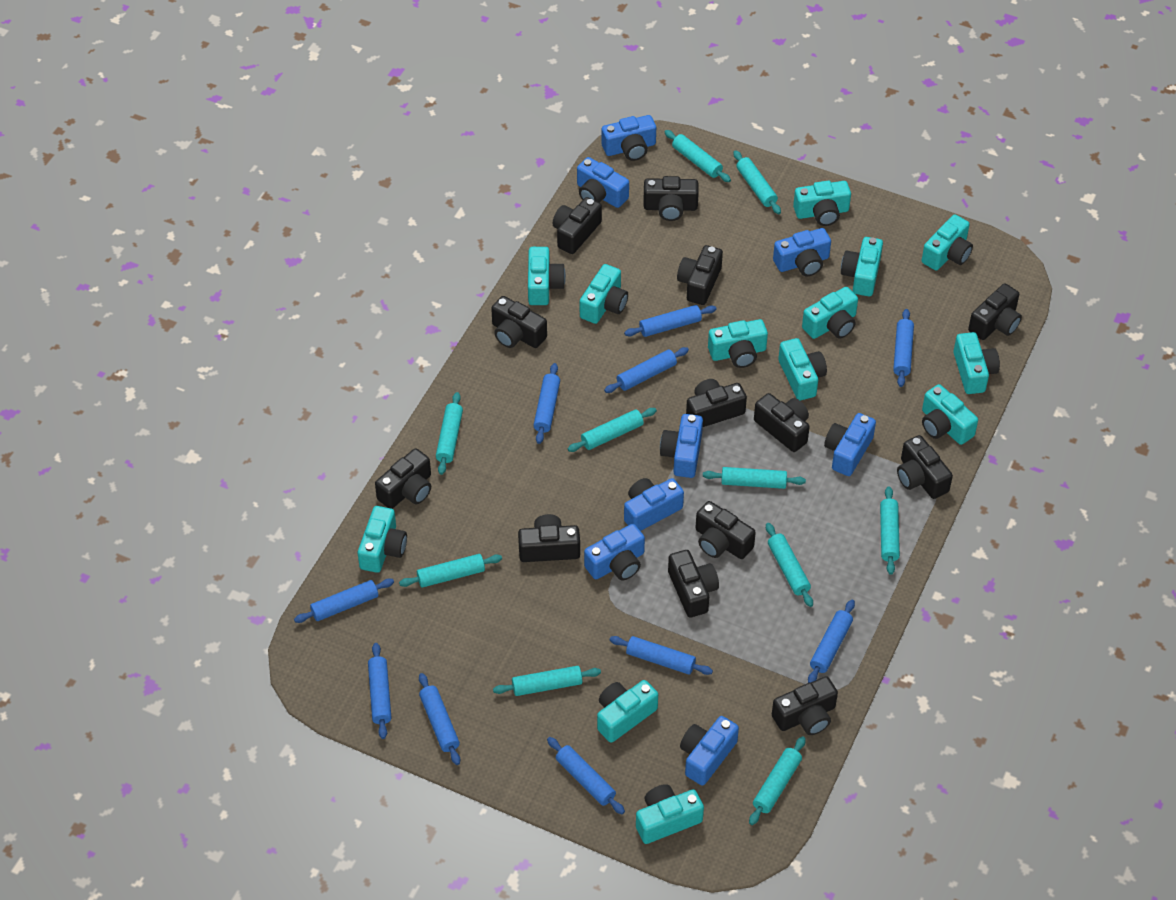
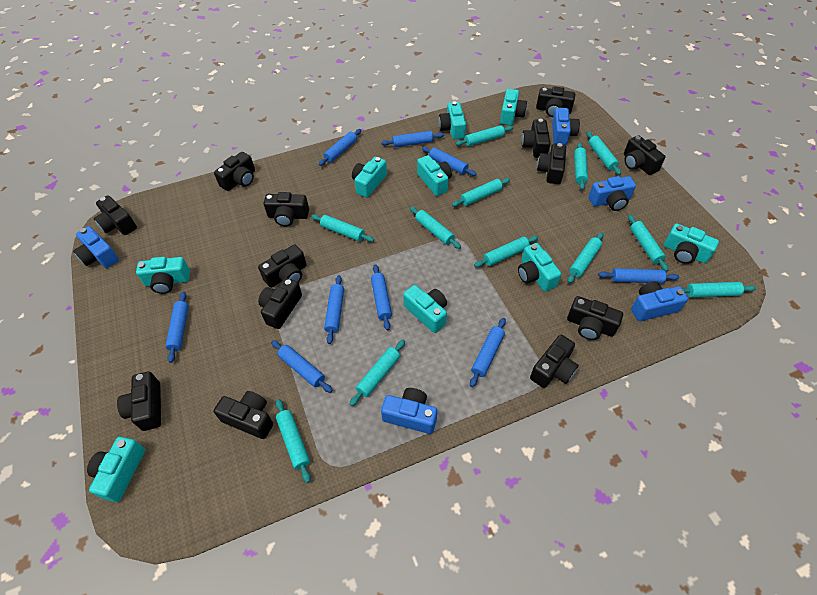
blue camera: [577,157,629,208] [584,524,645,580] [601,115,656,161] [624,478,684,531] [660,414,703,478] [680,716,739,786] [773,228,831,276] [824,413,876,476] = 8 -> [73,226,119,268] [381,388,437,434] [552,108,580,145] [588,176,636,211] [631,281,688,321] = 5
blue rolling pin: [294,578,394,623] [368,643,391,739] [419,673,460,765] [533,363,560,444] [547,737,625,814] [604,347,689,393] [610,636,713,675] [624,305,716,337] [808,600,855,683] [893,309,914,387] = 10 -> [165,292,189,363] [271,340,333,393] [319,129,361,166] [324,275,344,344] [371,264,392,330] [381,131,444,147] [422,147,477,176] [470,318,506,387] [598,268,679,284] = 9
turquoise camera: [358,506,407,573] [528,247,566,305] [580,264,628,324] [597,680,658,743] [636,784,704,844] [708,319,768,368] [778,338,827,401] [793,181,851,226] [802,287,858,339] [841,237,883,296] [922,215,973,271] [922,384,978,445] [953,332,1000,394] = 13 -> [87,437,145,502] [136,257,190,294] [352,157,387,198] [403,285,447,333] [417,155,452,196] [439,101,466,139] [500,89,527,125] [518,243,561,292] [664,223,719,264] = 9
turquoise rolling pin: [399,554,502,588] [436,392,463,475] [493,666,601,696] [568,408,657,452] [664,130,731,182] [703,467,806,489] [733,150,781,214] [749,736,806,825] [766,523,813,607] [880,486,900,575] = 10 -> [276,399,311,483] [311,214,374,242] [350,340,405,406] [410,207,461,249] [452,178,510,207] [455,125,513,146] [474,236,538,267] [567,232,604,283] [574,143,588,190] [587,132,621,175] [628,215,668,272] [682,282,756,298] = 12

